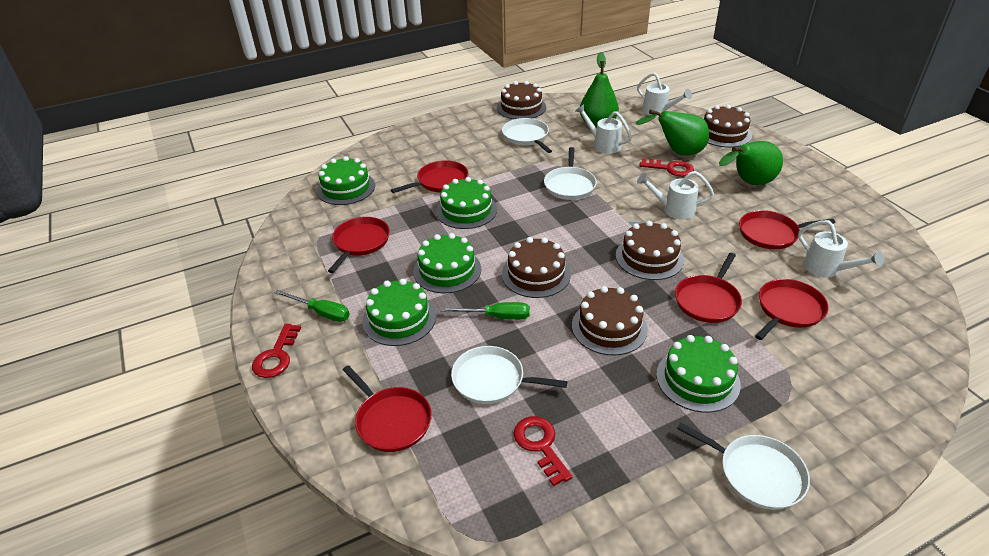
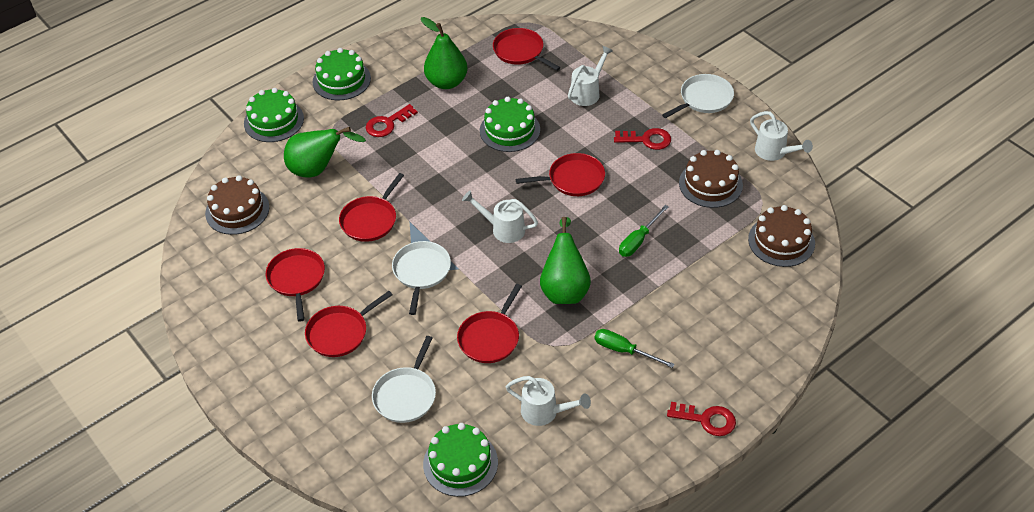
brown cake: [497,81,546,119] [502,237,571,298] [572,286,648,355] [616,221,684,280] [704,105,752,148] = 5 -> [205,175,270,235] [679,150,743,208] [748,205,815,267] = 3
green cake: [317,156,375,205] [362,279,436,346] [413,233,481,293] [436,177,497,229] [656,335,741,413] = 5 -> [244,88,304,142] [312,48,371,100] [423,423,498,497] [480,97,540,152] = 4
white pan: [451,346,567,404] [502,118,552,153] [544,147,597,200] [677,422,810,510] = 4 -> [372,336,436,423] [392,241,451,315] [662,74,734,118] = 3

